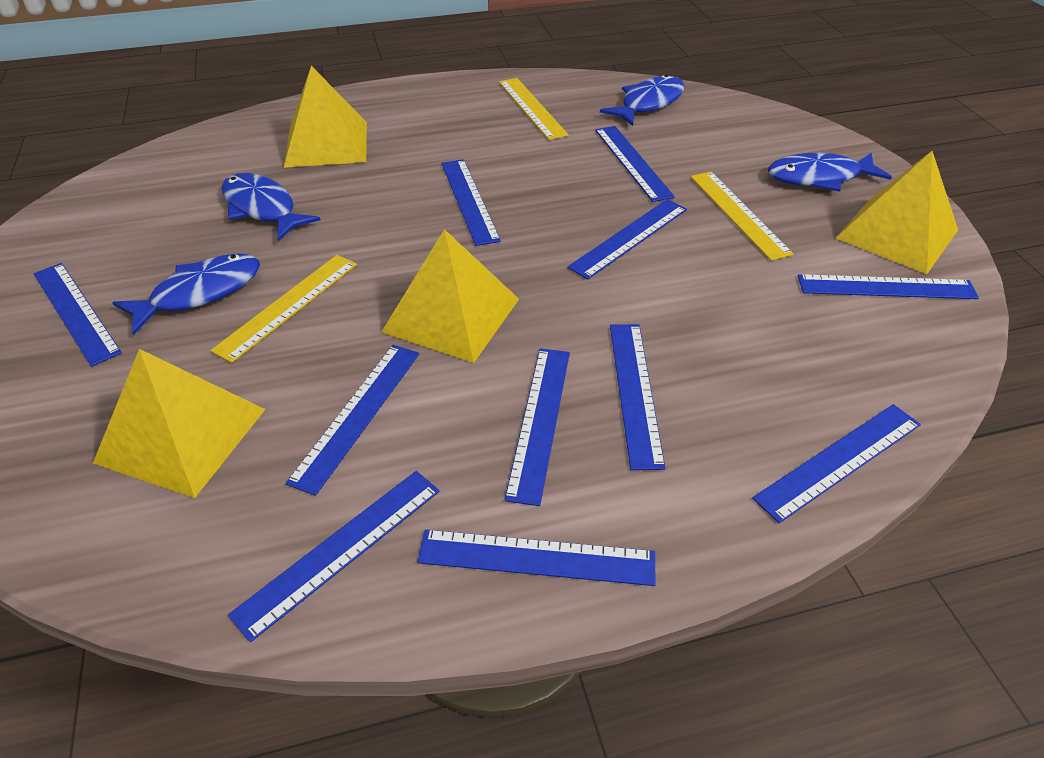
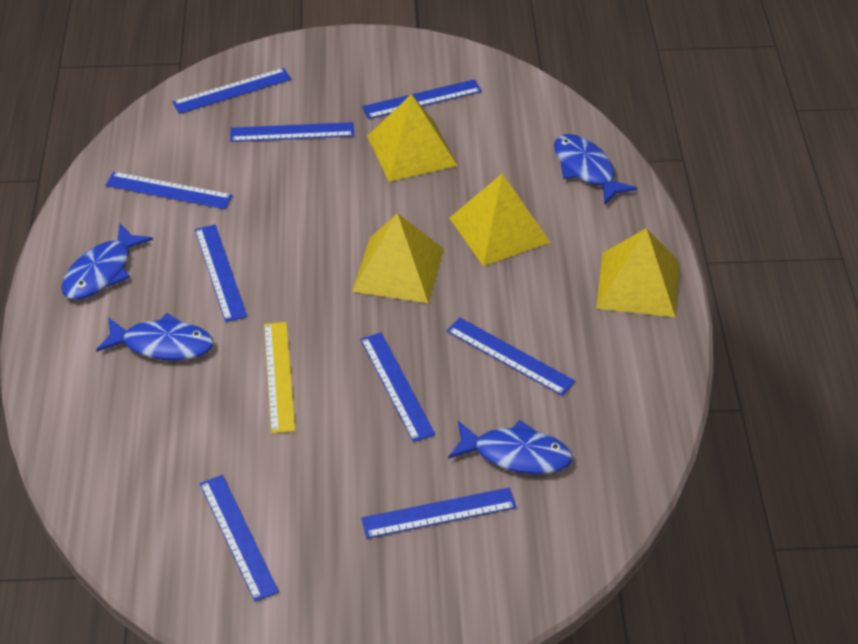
blue ruler: [34,263,122,367] [228,471,440,642] [285,345,419,496] [417,530,656,586] [441,159,501,246] [504,348,570,506] [567,199,687,280] [595,126,675,202] [610,324,666,470] [752,404,921,523] [798,274,979,299] = 11 -> [105,172,233,209] [172,68,291,114] [195,225,247,322] [200,475,279,602] [230,122,354,142] [360,332,435,442] [361,487,516,539] [362,79,482,119] [447,317,575,396] = 9
yellow ruler: [210,255,357,363] [499,78,569,140] [690,172,794,261] = 3 -> [264,322,295,434] = 1

